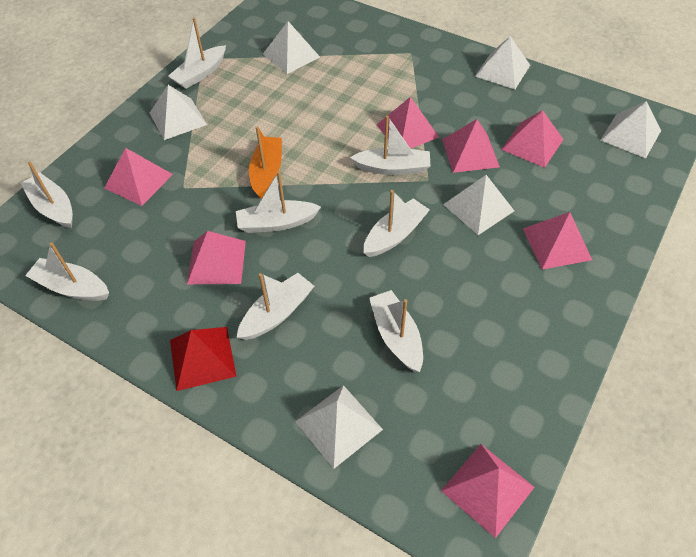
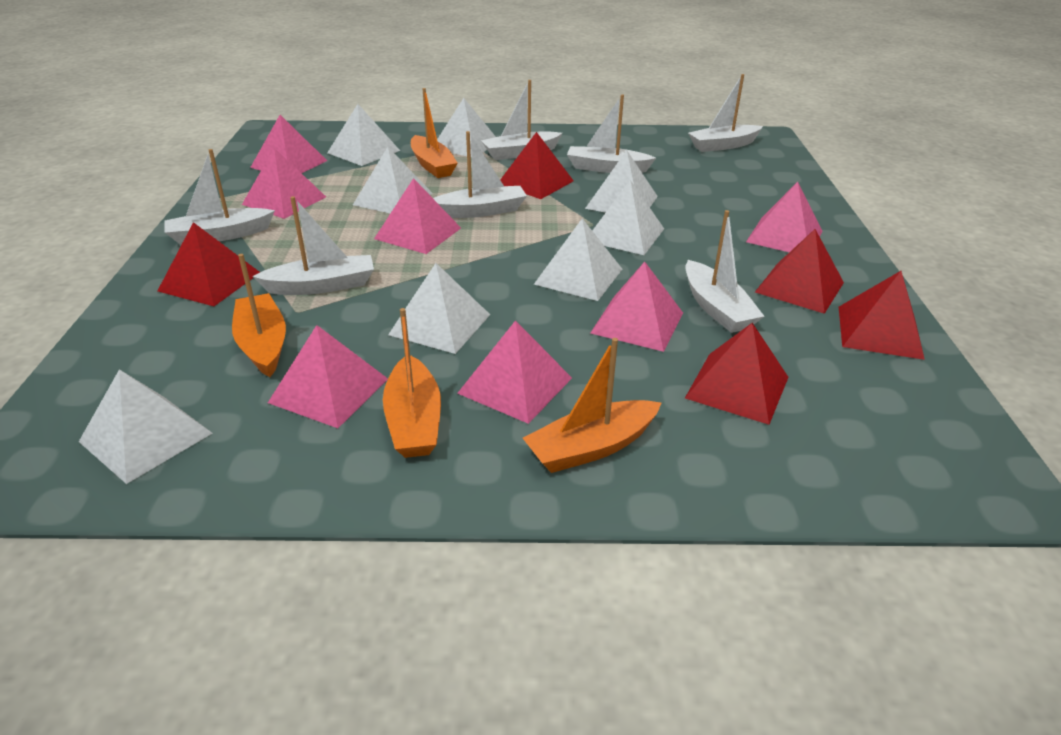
orange boat: [249,126,282,198] = 1 -> [232,254,286,377] [383,308,441,458] [411,88,458,178] [523,338,661,473] = 4
red pyramid: [170,327,236,391] = 1 -> [158,222,260,306] [500,132,574,199] [685,323,788,425] [755,229,844,314] [839,271,925,360] = 5
white boat: [21,162,73,228] [25,242,109,301] [168,17,226,89] [236,171,321,233] [237,273,314,340] [350,116,430,175] [363,190,430,257] [369,290,423,372] = 8 -> [164,149,275,245] [253,196,374,295] [433,131,527,218] [481,80,562,160] [567,95,656,173] [685,210,765,333] [688,74,763,152] = 7
white pyramid: [150,85,207,140] [263,21,320,74] [295,385,383,469] [443,175,514,235] [475,36,530,89] [600,101,661,158] = 6 -> [79,369,212,484] [327,104,400,166] [353,147,433,213] [388,263,490,354] [437,98,496,157] [534,218,622,301] [585,150,658,213] [592,180,664,255] = 8

